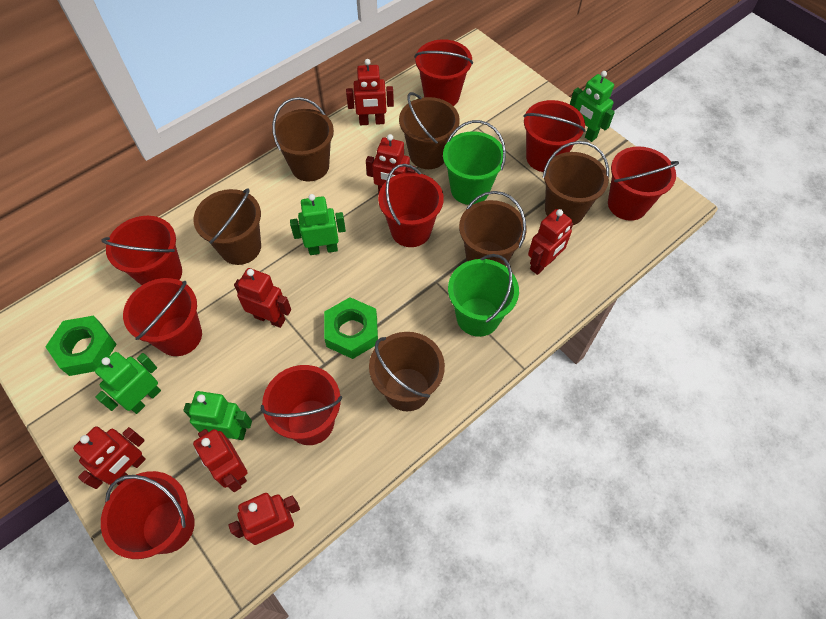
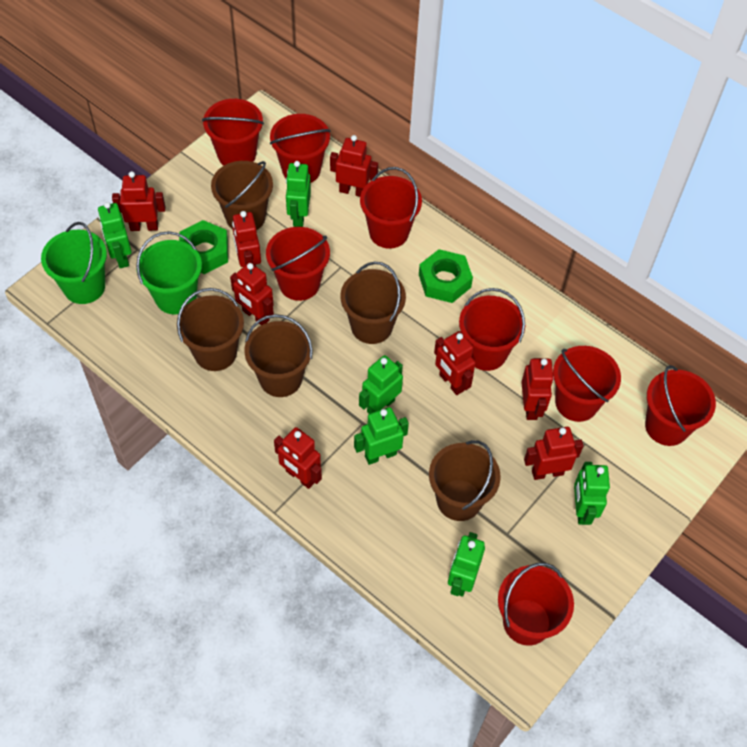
brown bucket: [193,188,261,265] [272,97,334,181] [369,332,445,411] [399,92,460,169] [459,191,527,266] [542,141,609,225] = 6 -> [177,288,244,371] [211,161,273,230] [244,314,313,397] [340,262,406,344] [429,440,501,521] = 5
green robot: [95,352,161,414] [183,391,252,440] [290,194,346,255] [570,71,615,142] = 4 -> [98,202,132,268] [286,161,311,227] [354,407,409,465] [359,355,403,414] [448,532,485,597] [574,462,610,525] = 6
red robot: [73,426,146,489] [193,429,248,492] [228,493,300,545] [234,268,291,328] [346,59,394,125] [366,134,416,193] [528,209,573,275] = 7 -> [112,171,165,231] [230,262,274,325] [232,211,261,267] [274,427,322,489] [330,135,378,197] [434,331,476,395] [521,358,554,420] [524,427,584,480] = 8

